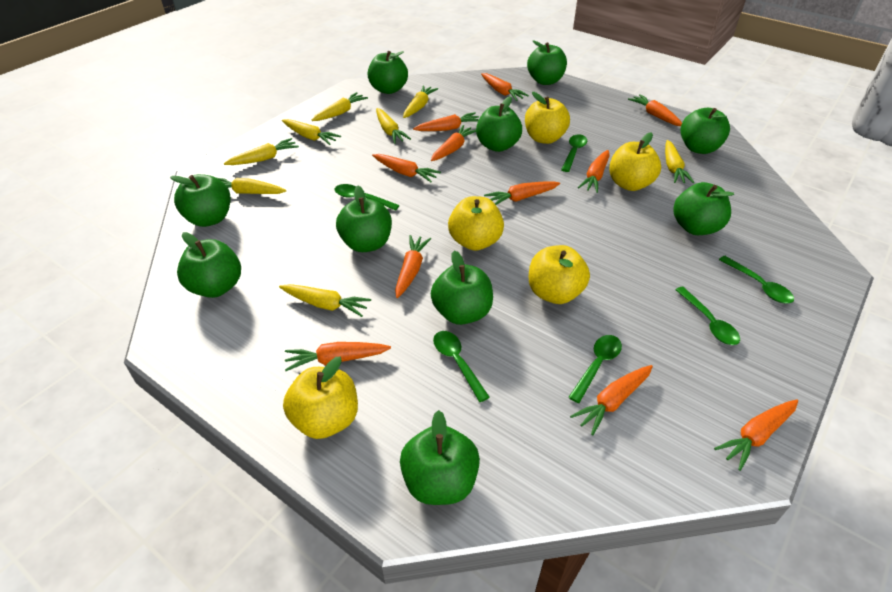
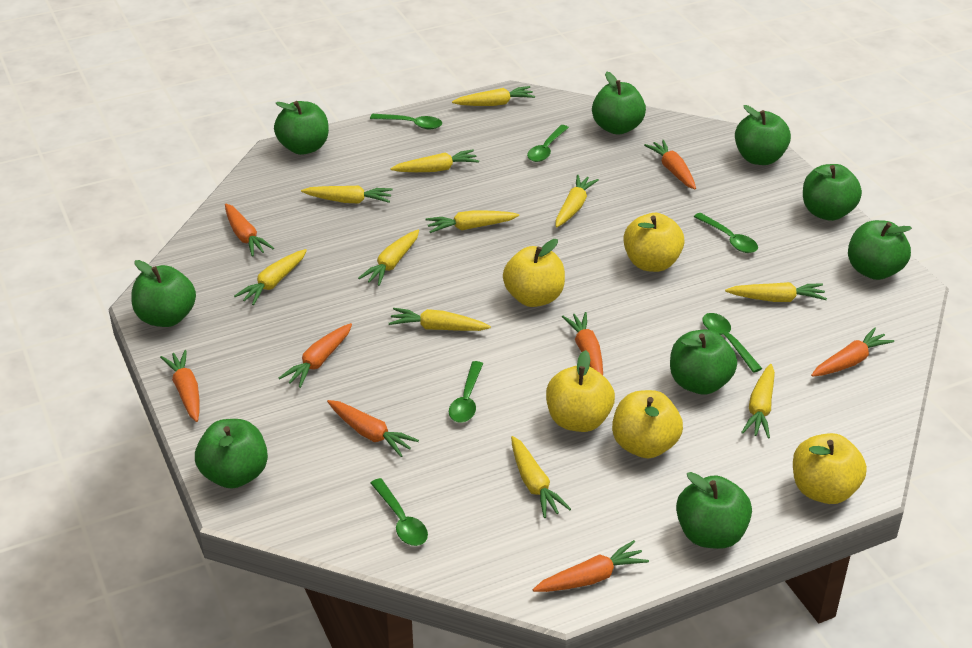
green apple: [170,174,230,227] [177,232,241,298] [336,186,392,252] [367,51,408,94] [400,410,480,505] [431,251,493,325] [476,96,522,152] [527,40,567,85] [673,182,734,235] [681,108,730,154] = 10 -> [132,260,196,327] [195,419,268,489] [274,101,329,155] [592,71,646,135] [670,330,737,394] [676,472,752,549] [735,105,791,165] [803,164,862,221] [848,220,912,280] = 9
orange carrot: [285,342,391,371] [372,154,441,182] [395,235,431,298] [413,112,479,131] [431,125,476,161] [481,73,529,101] [484,181,560,205] [570,365,653,435] [578,150,610,193] [628,94,682,126] [714,399,798,471] = 11 -> [160,350,199,422] [225,204,274,257] [279,323,352,388] [327,400,419,457] [533,540,649,592] [562,312,603,375] [644,140,696,189] [811,327,894,377] = 8
yellow carrot: [217,178,286,194] [224,138,299,165] [279,284,371,317] [282,119,341,145] [312,92,368,121] [376,108,411,144] [403,85,438,118] [665,140,694,183] = 8 -> [234,249,307,305] [301,186,393,204] [358,230,419,286] [389,308,491,331] [390,150,479,172] [426,210,519,233] [452,86,535,106] [511,436,571,518] [556,174,599,227] [725,282,827,302] [741,364,775,439] = 11

